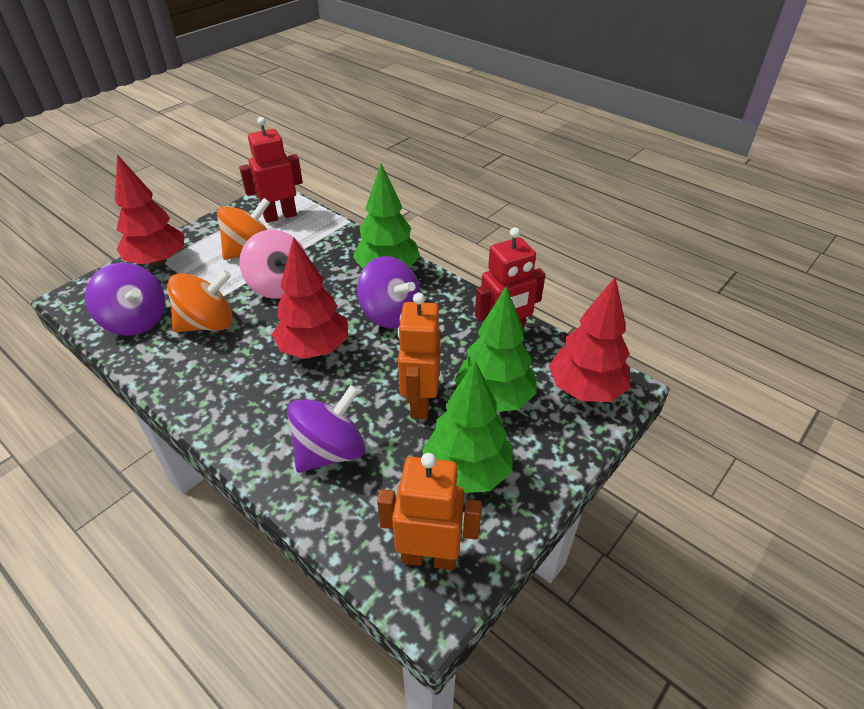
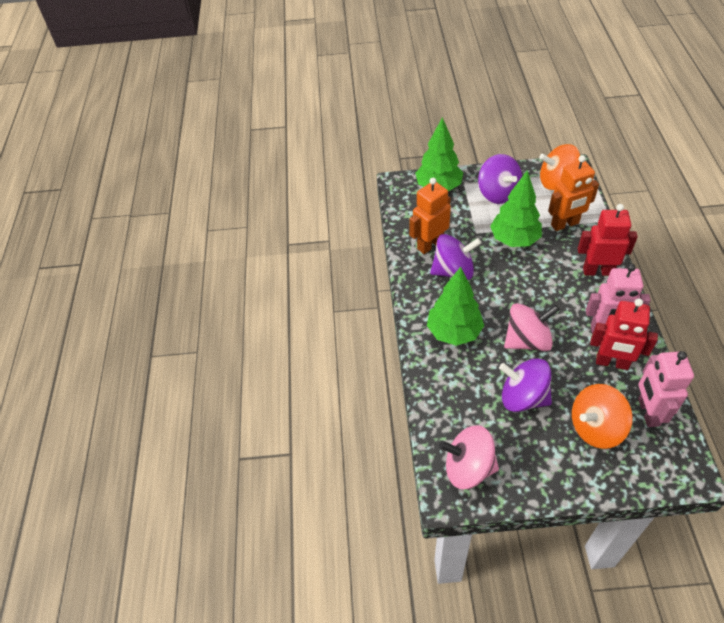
pink robot: none = 0 -> [586,264,651,333] [638,351,694,427] = 2
pink spinning top: [239,230,306,299] = 1 -> [439,426,499,489] [504,303,560,351] = 2
red tree: [115,155,184,266] [272,237,348,359] [549,277,630,402] = 3 -> none = 0

